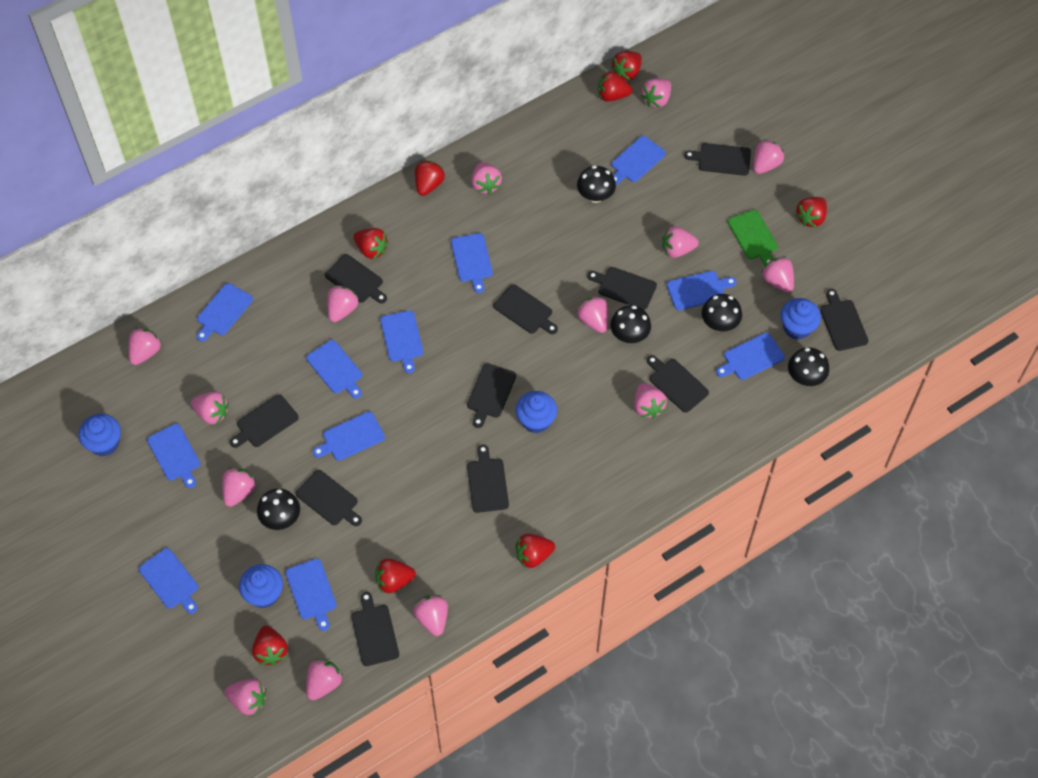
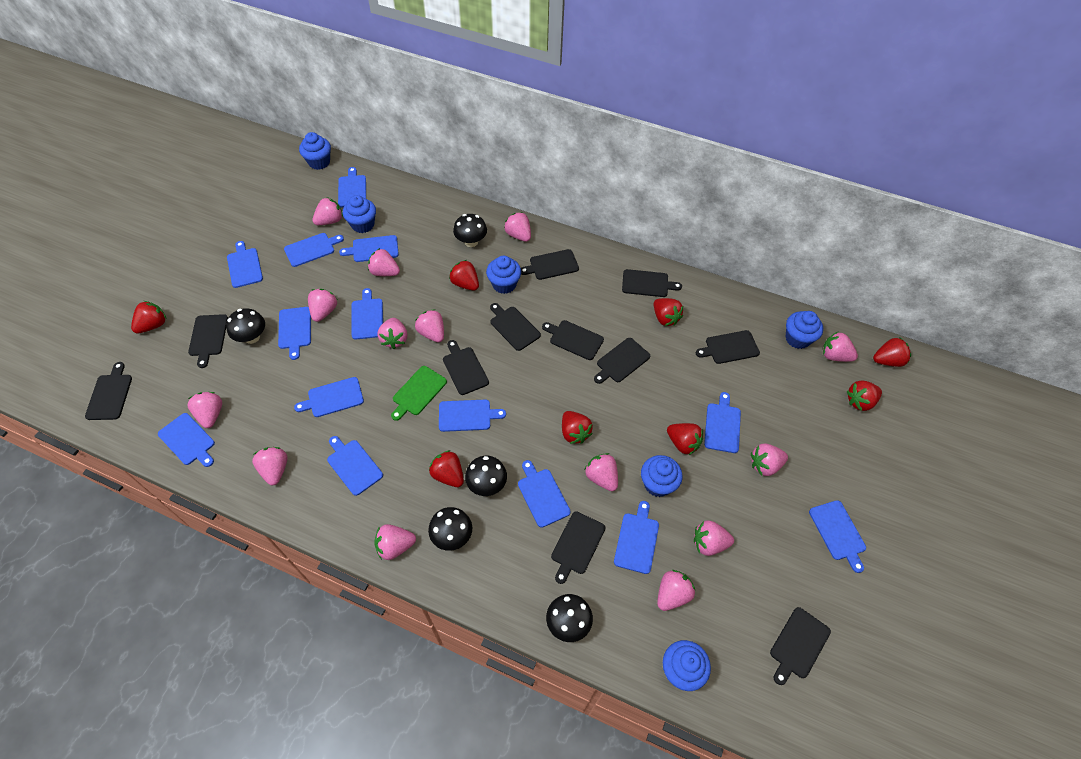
blue cupcake: [79,414,121,457] [239,564,283,608] [516,391,557,433] [780,298,821,340] = 4 -> [299,132,331,170] [343,195,376,233] [486,256,521,294] [641,455,683,497] [663,640,711,691] [785,311,823,349] = 6
blue cutting board: [139,548,198,614] [147,424,200,488] [197,283,253,342] [285,559,337,631] [306,340,362,399] [313,412,385,461] [380,310,423,373] [451,233,493,293] [611,136,666,185] [667,271,736,310] [716,333,785,380] = 11 -> [158,413,215,467] [227,241,263,288] [278,307,311,360] [284,233,344,267] [294,377,364,417] [327,436,383,496] [338,167,366,207] [339,235,399,262] [352,288,383,340] [439,400,506,432] [518,460,571,528] [614,501,659,574] [704,392,741,453] [809,500,866,573] = 14

